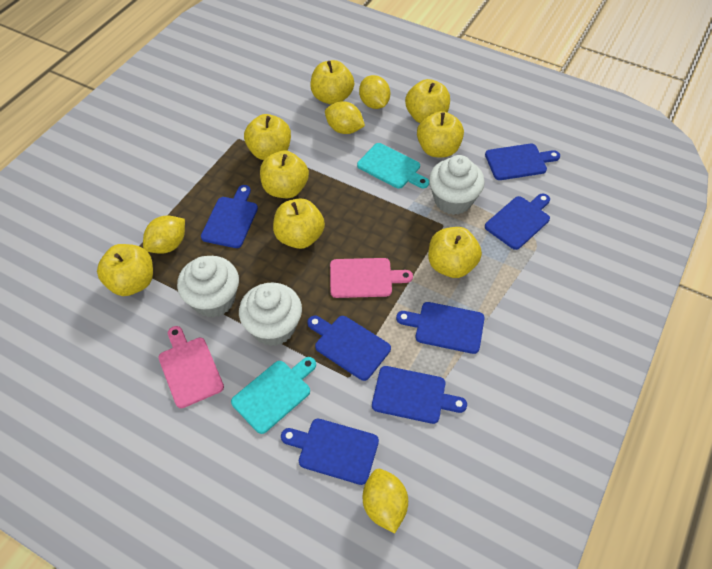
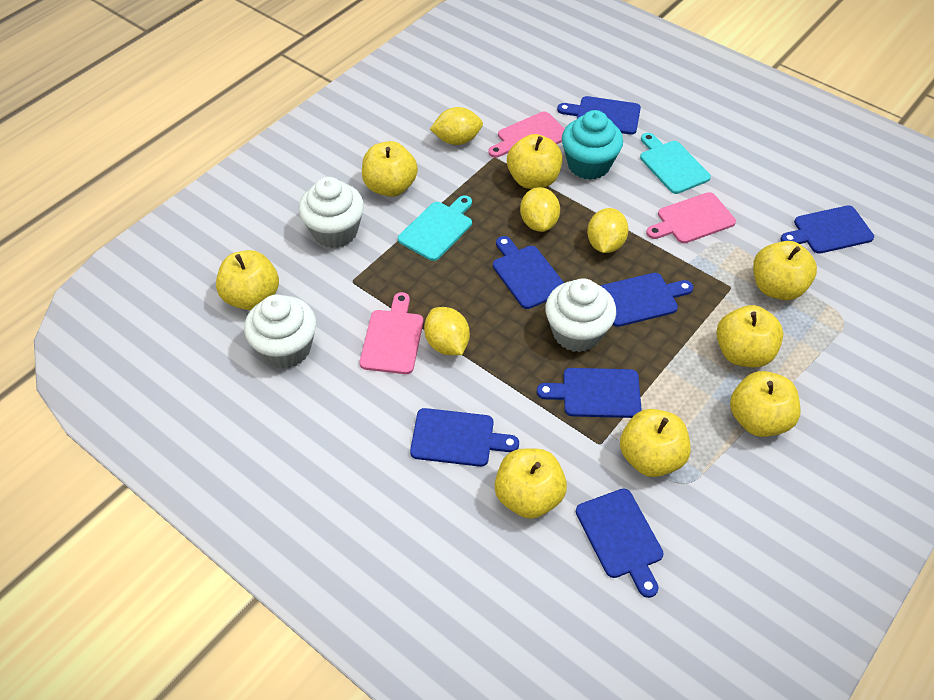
pink cutting board: [158,326,224,408] [330,258,413,298] = 2 -> [359,292,423,374] [488,112,565,158] [646,192,736,243] = 3
turquoise cupcake: none = 0 -> [562,110,623,180] = 1

